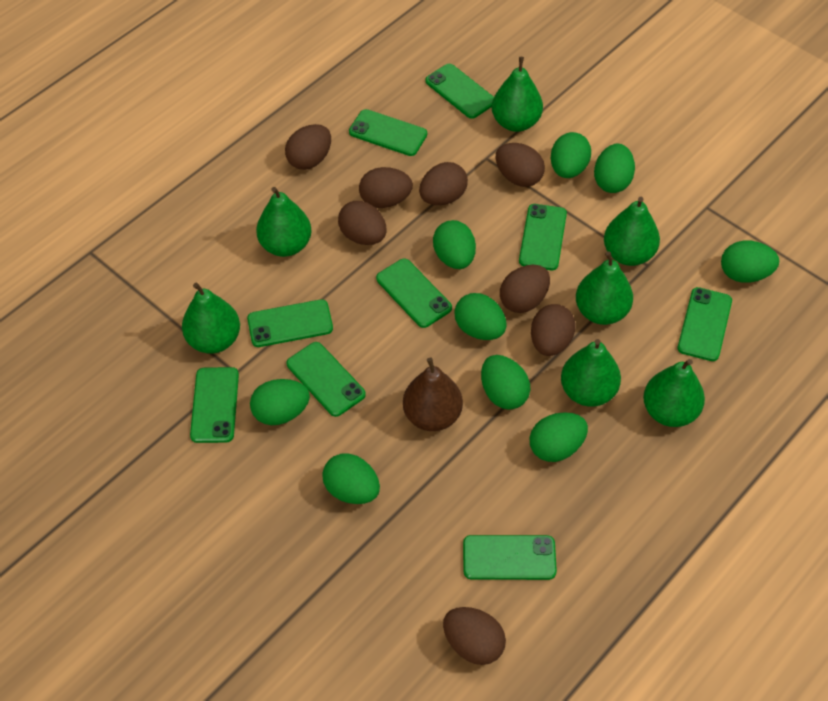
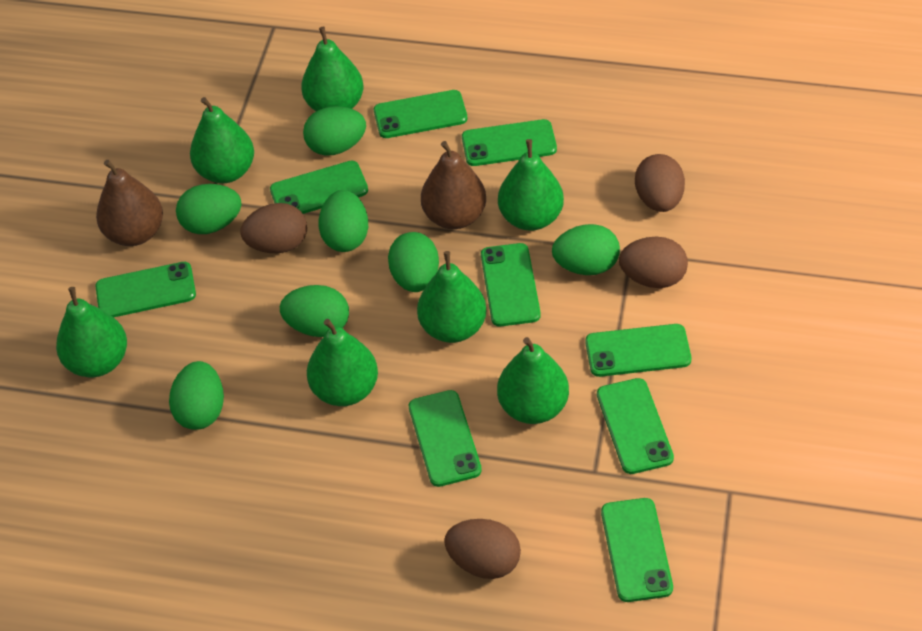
brown egg: [285,124,331,170] [338,201,387,245] [359,167,413,208] [419,162,468,205] [443,607,506,665] [495,143,545,187] [500,265,550,313] [531,304,575,356] = 8 -> [241,203,307,253] [444,519,521,579] [619,237,688,288] [635,154,685,212] = 4
brown pear: [403,358,463,431] = 1 -> [96,160,163,246] [421,141,486,229] = 2
green egg: [250,379,310,425] [322,454,380,504] [433,220,476,269] [454,293,507,340] [481,355,531,410] [530,413,588,462] [551,132,591,178] [594,144,635,193] [721,241,779,283] = 9 -> [169,361,224,430] [176,184,242,234] [280,285,349,337] [303,106,366,156] [318,190,368,252] [388,232,439,292] [552,224,620,275] = 7

